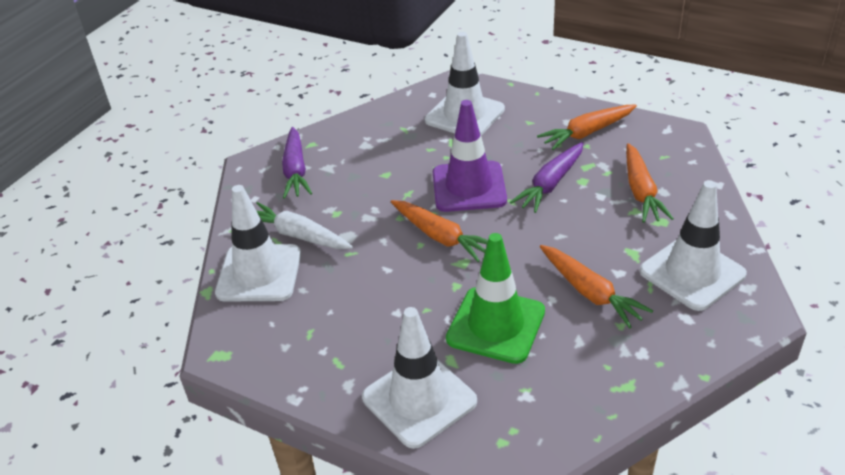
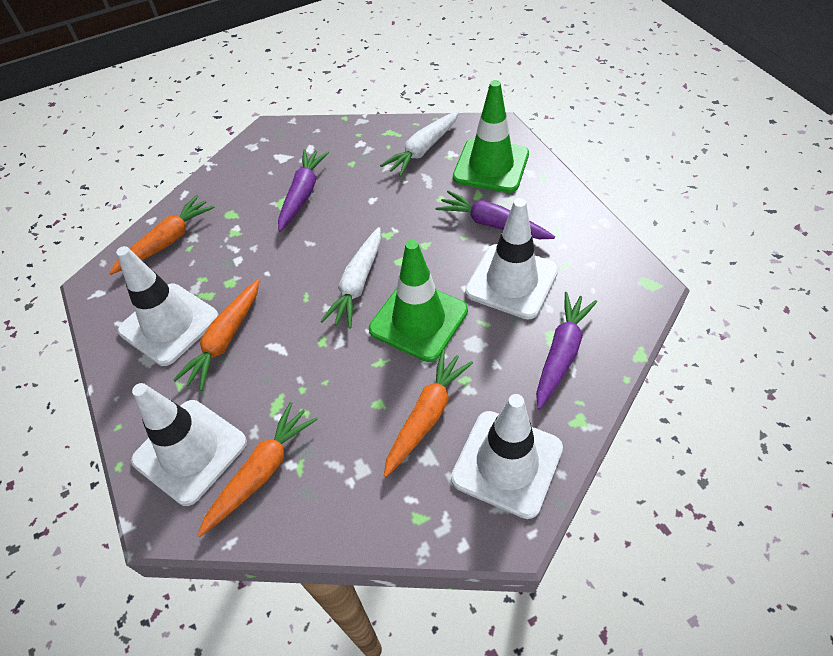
green traffic cone: [446,233,545,364] = 1 -> [369,240,468,362] [453,80,529,193] = 2
purple carrot: [282,127,312,199] [510,142,583,213] = 2 -> [278,149,329,232] [436,191,555,239] [536,292,597,410] = 3
purple traffic cone: [433,100,507,212] = 1 -> none = 0
white carrot: [256,202,353,249] = 1 -> [321,227,381,329] [380,111,459,177] = 2

